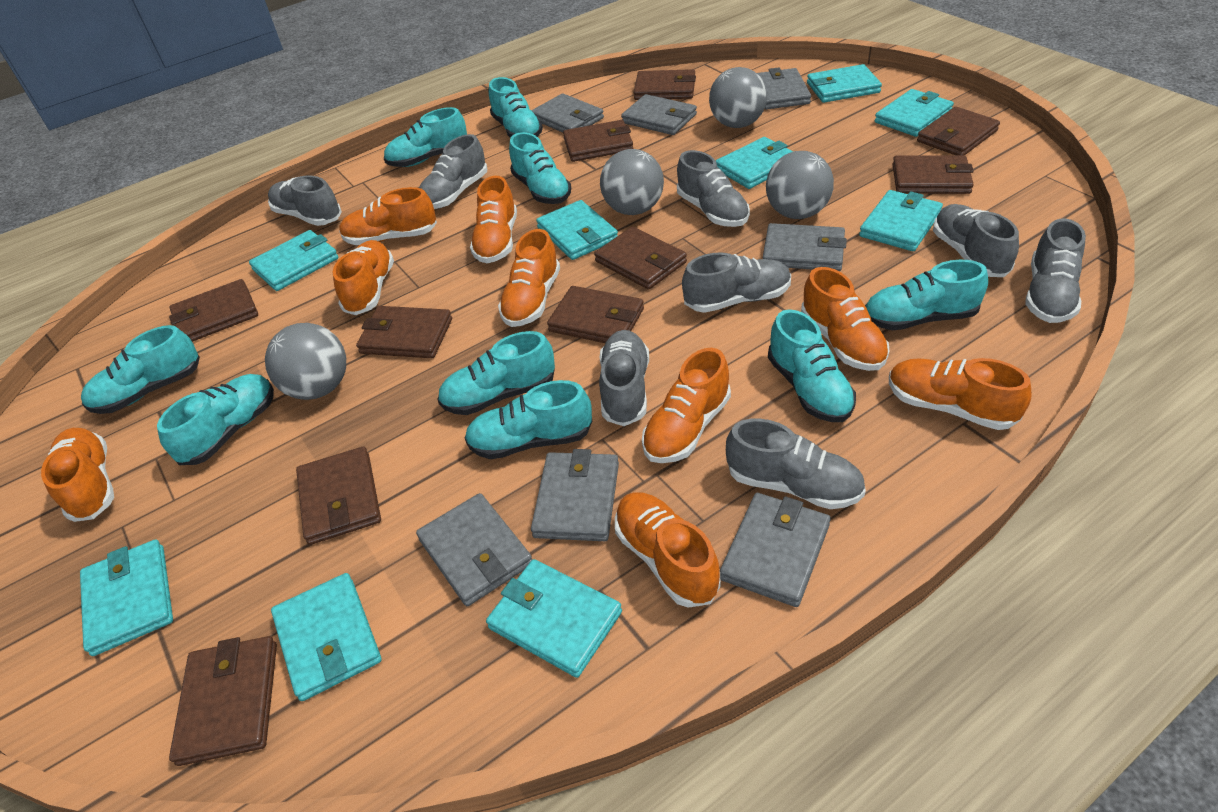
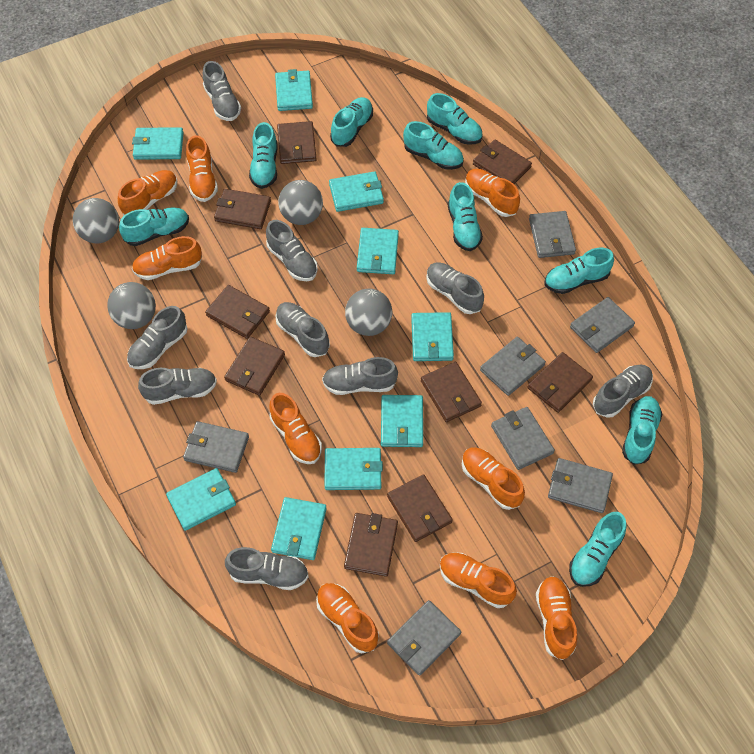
brown wallet: [169,279,258,342] [169,636,277,766] [296,447,381,545] [356,306,452,358] [547,286,644,343] [563,120,634,162] [594,227,687,290] [634,69,696,100] [892,155,974,194] [917,107,1000,155] = 10 -> [205,285,270,339] [214,189,271,229] [224,336,285,396] [277,121,317,164] [344,513,398,577] [387,474,453,542] [421,362,482,422] [473,140,532,184] [528,352,593,413] = 9
grey shoe: [268,175,342,226] [419,134,487,209] [599,330,649,426] [677,150,750,227] [682,252,791,313] [726,418,866,509] [933,204,1019,277] [1025,219,1086,323] = 8 -> [127,306,188,369] [138,368,217,405] [203,61,241,121] [225,547,309,590] [266,220,318,281] [275,302,330,357] [322,357,398,395] [426,262,484,314] [593,365,653,418] = 9

